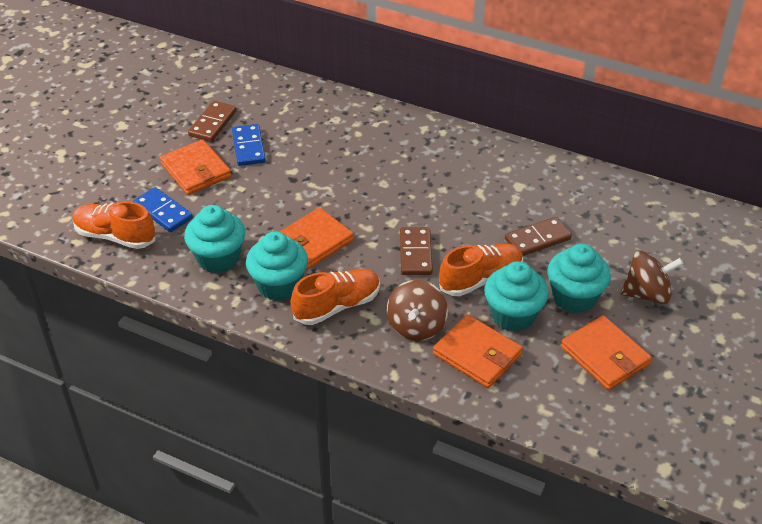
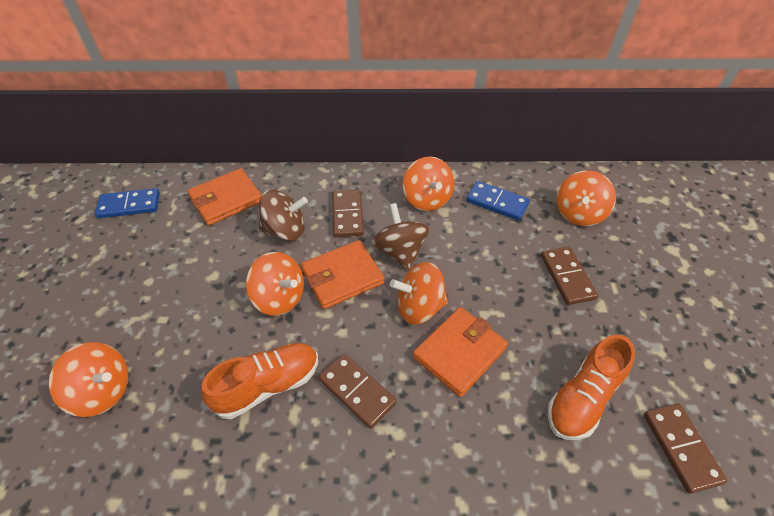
brown domino: [188,101,237,142] [400,227,433,275] [505,217,572,256] = 3 -> [318,353,397,429] [332,190,364,237] [541,246,598,305] [644,403,728,494] = 4
orange shoe: [72,201,156,249] [291,269,380,325] [439,243,523,296] = 3 -> [201,343,318,419] [547,335,635,440] = 2
orange spinning top: none = 0 -> [49,342,128,417] [246,252,304,316] [390,262,448,325] [403,157,454,211] [557,170,616,226] = 5
orange wallet: [160,139,231,195] [279,208,354,270] [433,314,523,388] [561,315,652,390] = 4 -> [188,168,262,226] [301,240,384,309] [413,307,508,397] = 3
turquoise cupcake: [184,205,245,273] [246,232,308,301] [484,261,549,332] [547,244,611,313] = 4 -> none = 0

